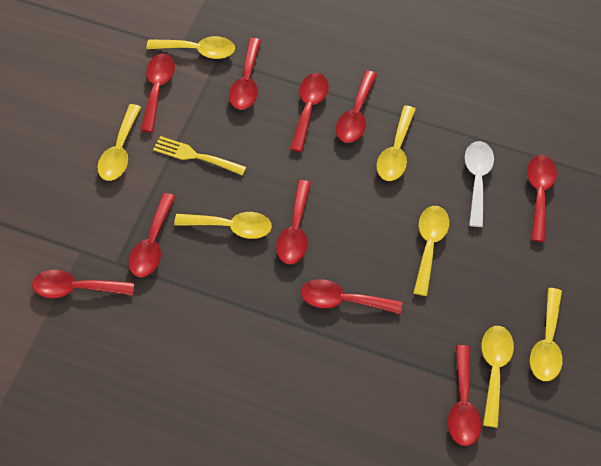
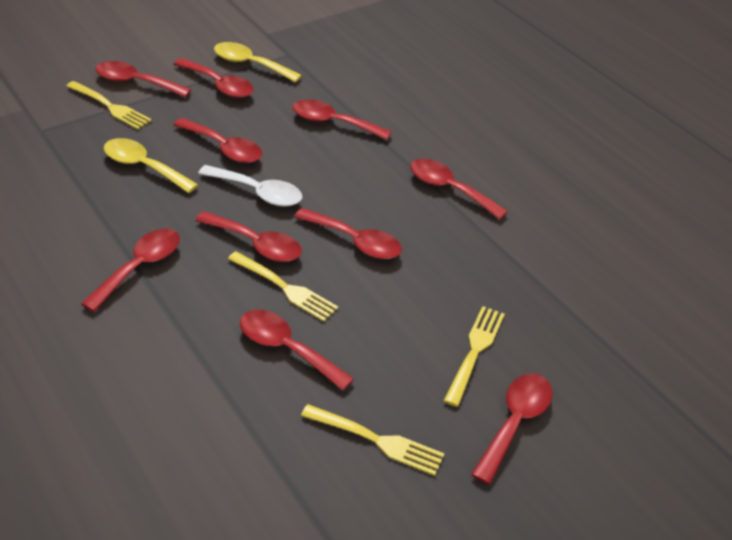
yellow fork: [153,136,246,176] = 1 -> [66,81,152,130] [228,251,338,322] [301,404,444,476] [444,306,505,407] = 4
yellow spoon: [98,104,141,181] [146,36,235,59] [174,212,272,239] [376,105,416,181] [414,206,449,296] [481,326,514,428] [530,288,563,381] = 7 -> [104,138,198,193] [214,42,302,82] = 2

